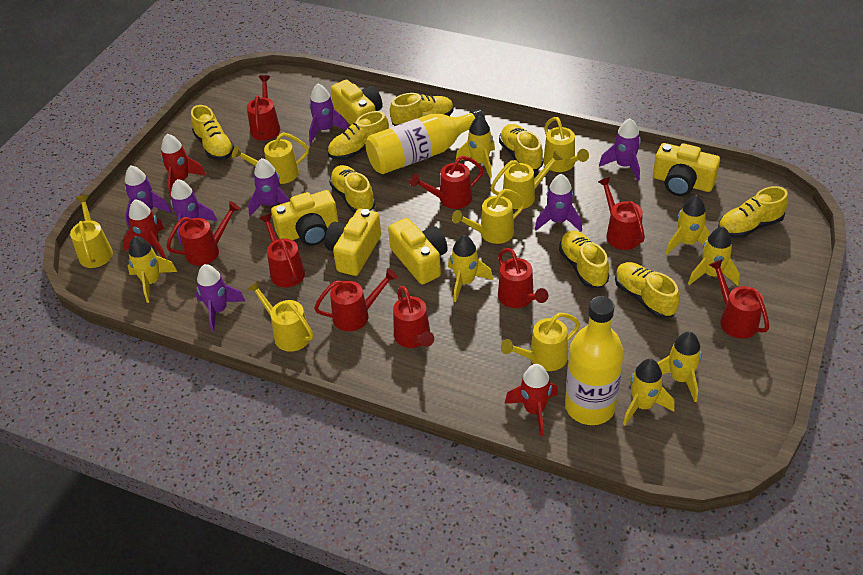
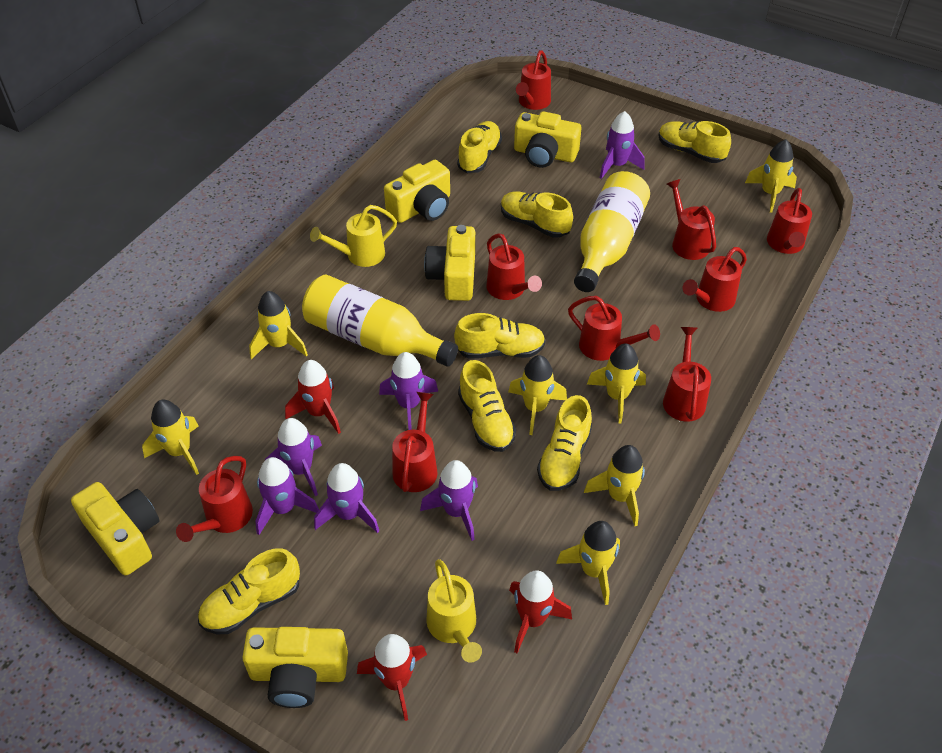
purple rocket: [125,165,172,227] [170,179,218,244] [196,264,246,332] [248,158,290,216] [309,83,348,143] [535,174,582,232] [599,118,641,181] = 7 -> [255,457,319,535] [265,418,322,496] [314,463,379,533] [379,352,438,430] [420,460,478,541] [600,111,645,179] = 6
yellow shoe: [191,105,234,160] [328,111,389,160] [329,165,376,213] [390,93,454,126] [499,124,544,171] [559,231,609,288] [615,262,680,318] [718,186,788,238] = 8 -> [198,548,300,634] [454,313,546,359] [457,121,502,173] [458,360,516,452] [501,191,573,238] [537,395,592,491] [658,121,731,163] = 7
yellow watering can: [70,195,113,268] [232,132,309,184] [247,281,314,352] [452,189,525,244] [490,150,563,209] [501,313,580,371] [543,117,589,172] = 7 -> [310,205,397,267] [426,559,482,663] = 2

